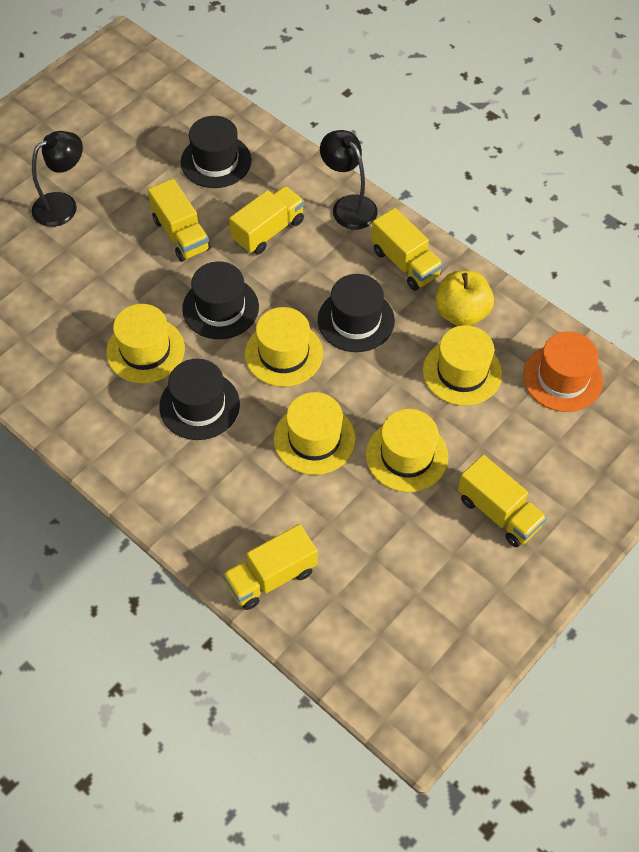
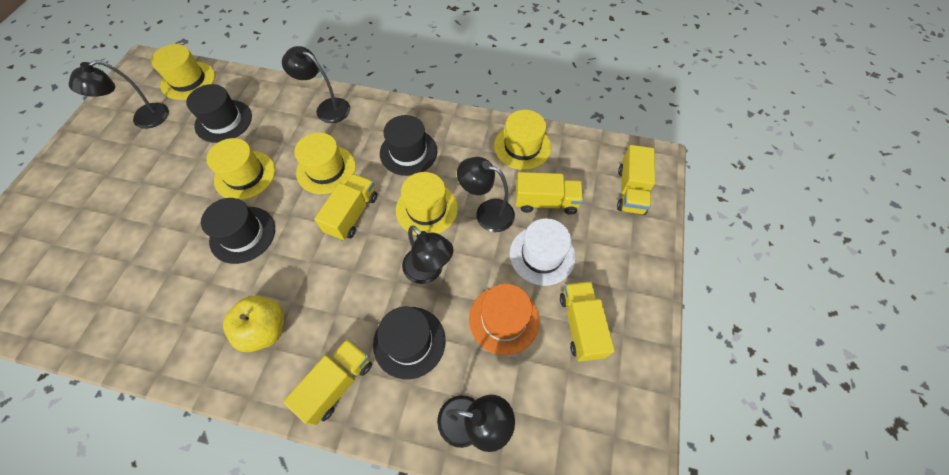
black lamp: [32,131,83,227] [320,130,378,229] = 2 -> [69,60,169,129] [282,46,350,123] [402,225,453,284] [437,395,515,452] [457,157,515,232] = 5
white hat: none = 0 -> [510,218,575,286] = 1

